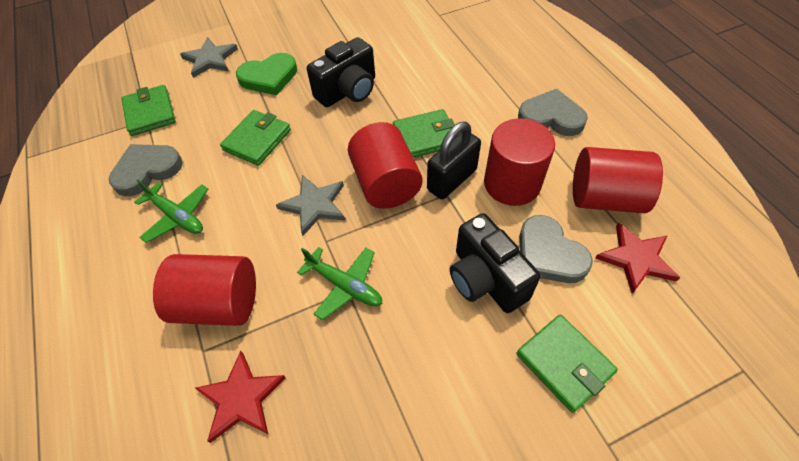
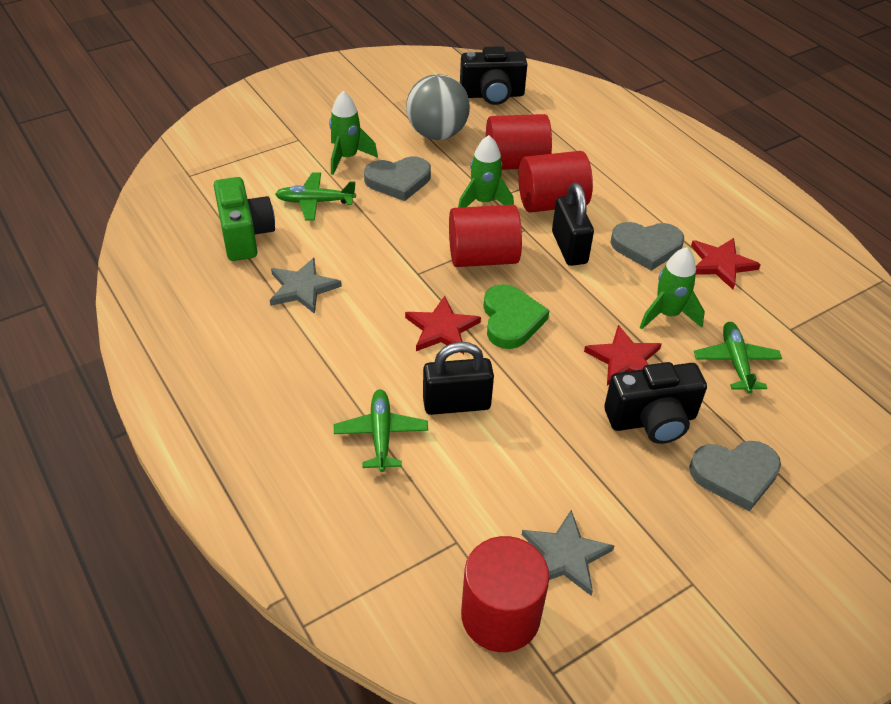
black padlock: [427,122,481,199] = 1 -> [423,342,494,415] [552,183,594,266] = 2
green camera: none = 0 -> [214,177,275,261] = 1
green plane: [134,180,208,243] [297,247,382,320] = 2 -> [275,172,356,221] [334,389,428,472] [694,322,782,394] = 3
green rocket: none = 0 -> [329,91,378,175] [458,135,514,208] [640,247,705,329] = 3
green wallet: [121,85,176,136] [220,110,291,166] [393,109,455,158] [517,315,618,413] = 4 -> none = 0
grey ball: none = 0 -> [406,74,470,140] = 1
red star: [195,351,286,443] [595,223,680,294] = 2 -> [405,296,481,354] [584,325,662,385] [691,238,761,289] = 3

